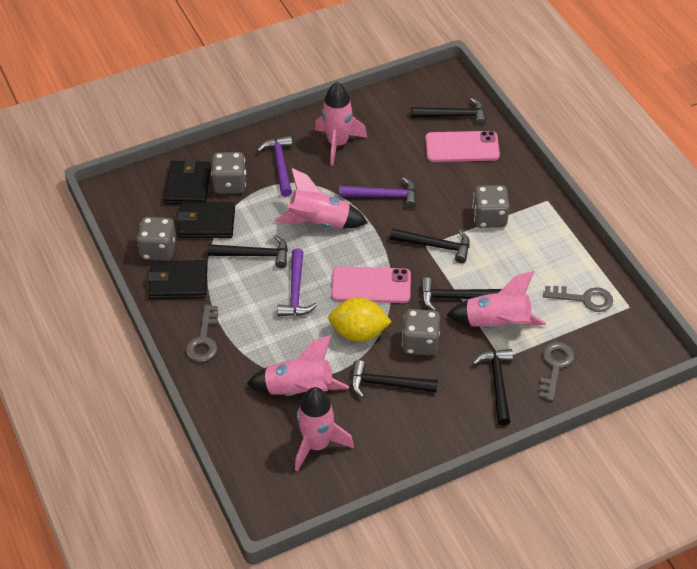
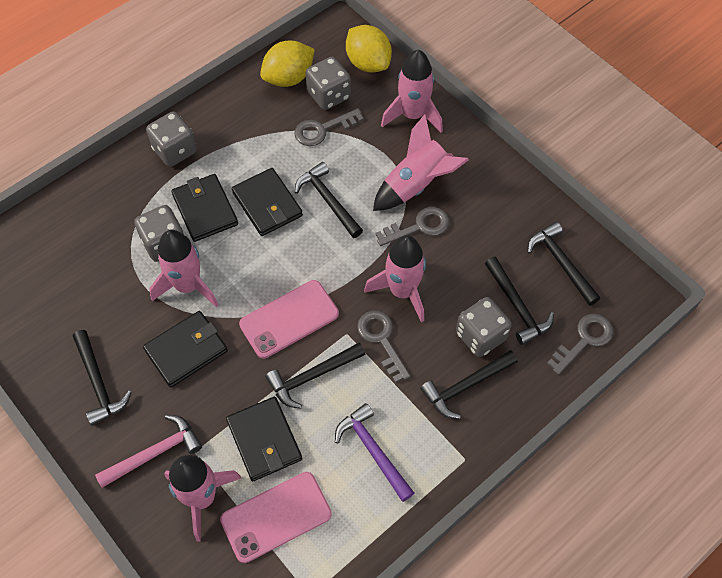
black wallet: [148,260,208,299] [164,159,211,205] [177,202,235,238] = 3 -> [143,311,228,387] [171,174,238,242] [226,397,302,481] [232,168,303,236] = 4
grey key: [186,305,218,362] [539,342,574,401] [543,286,613,312] = 3 -> [295,108,364,146] [357,310,410,383] [375,207,449,246] [547,314,613,375] = 4
pink hammer: none = 0 -> [95,415,202,488] = 1
purple hammer: [257,136,292,197] [277,248,317,317] [339,177,416,208] = 3 -> [335,403,414,502] = 1
yellow lemon: [328,298,392,342] = 1 -> [260,41,315,87] [346,25,392,72] = 2

